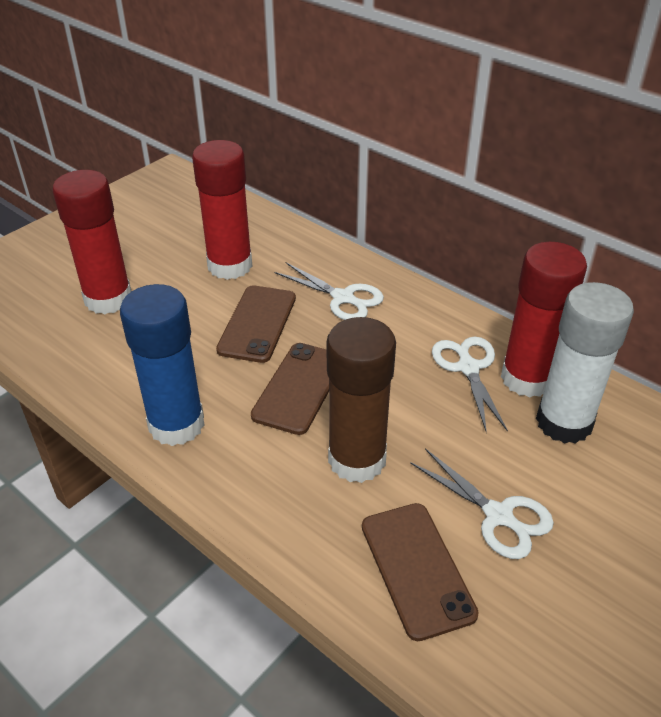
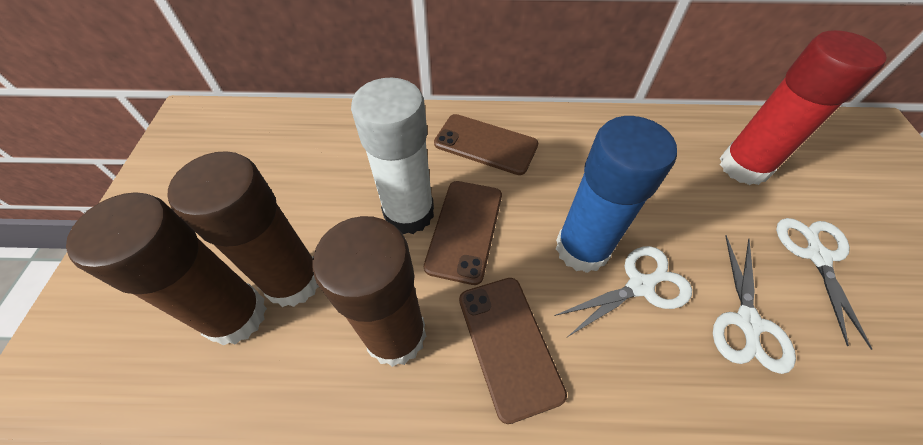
brown glue stick: [327,317,396,483] = 1 -> [66,192,267,345] [167,151,319,307] [312,216,426,367] = 3
red glue stick: [53,170,132,314] [192,140,253,280] [501,242,587,397] = 3 -> [720,30,887,185] = 1

